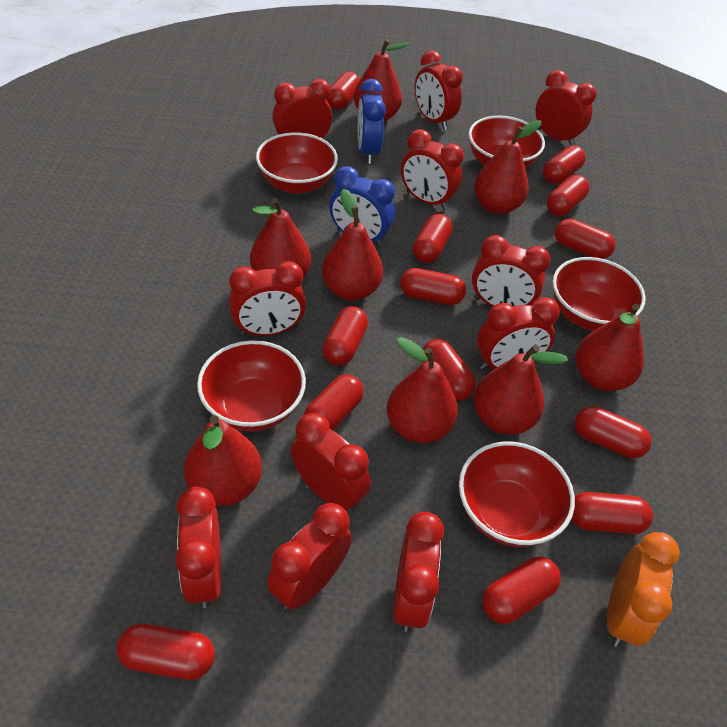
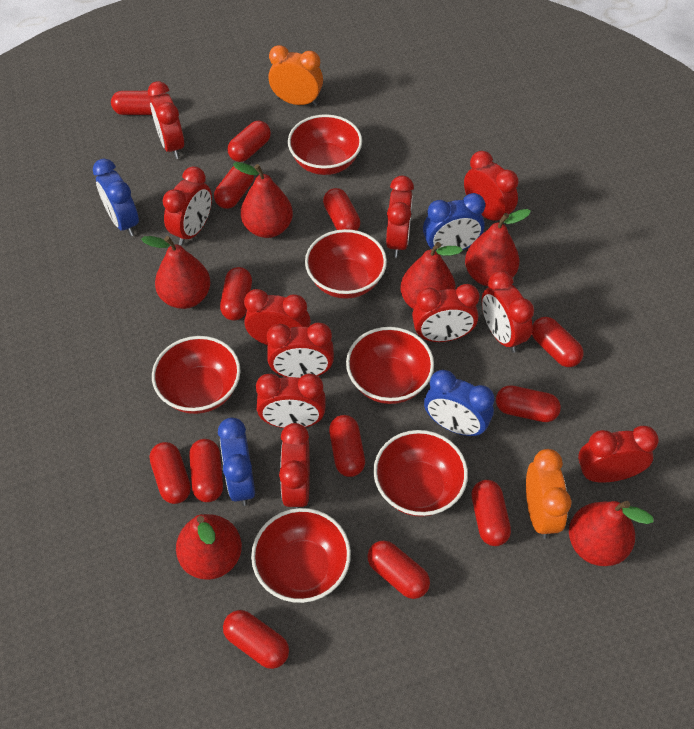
blue clock: [329,166,395,247] [358,79,386,164] = 2 -> [93,159,139,236] [218,418,255,506] [423,193,485,250] [424,370,494,437] = 4
orange clock: [607,532,680,647] = 1 -> [268,45,323,106] [526,449,572,539] = 2
red bowl: [197,340,306,432] [256,132,338,194] [459,441,575,547] [468,116,545,168] [552,257,646,331] = 5 -> [152,336,241,414] [251,508,351,603] [288,114,362,175] [305,229,387,299] [346,327,434,404] [373,430,468,517] = 6
red pear: [184,415,262,506] [250,198,311,277] [322,189,383,301] [354,39,409,121] [387,337,458,443] [474,120,541,214] [474,345,568,435] [576,303,644,391] = 8 -> [141,236,211,309] [176,514,242,580] [233,162,293,238] [401,242,463,309] [465,209,531,286] [569,501,654,566] = 6

